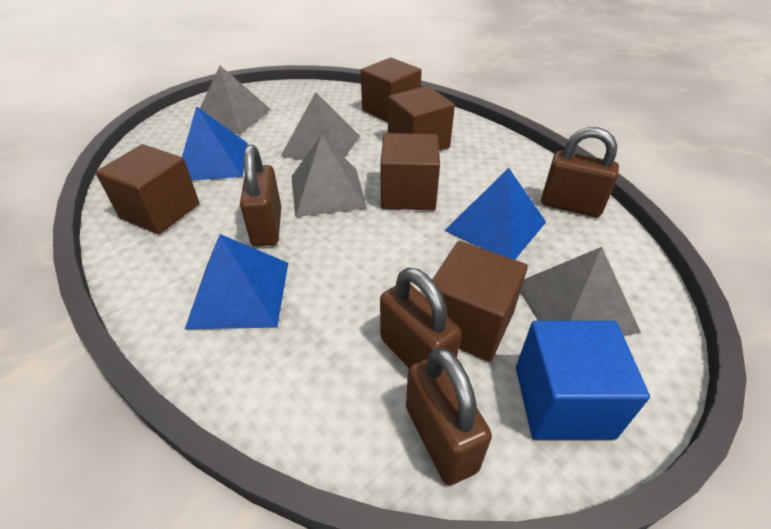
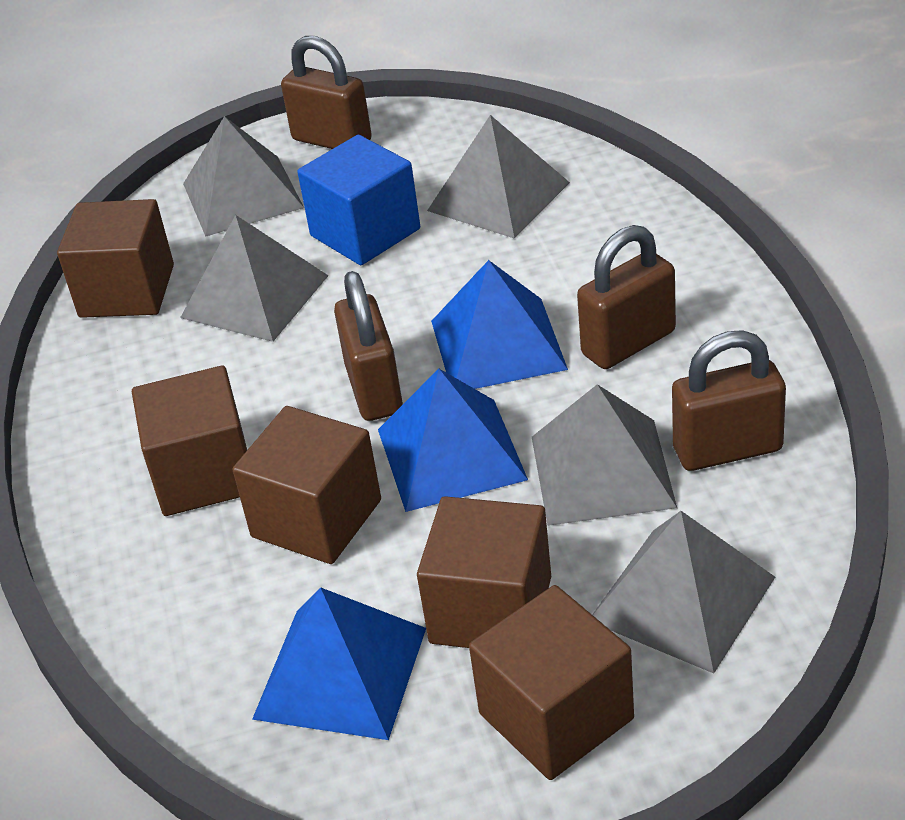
grey pyramid: [200,66,271,135] [281,92,360,160] [291,135,367,217] [520,247,641,336] = 4 -> [180,215,329,342] [183,116,304,237] [427,115,570,239] [532,384,677,526] [592,511,775,673] = 5

